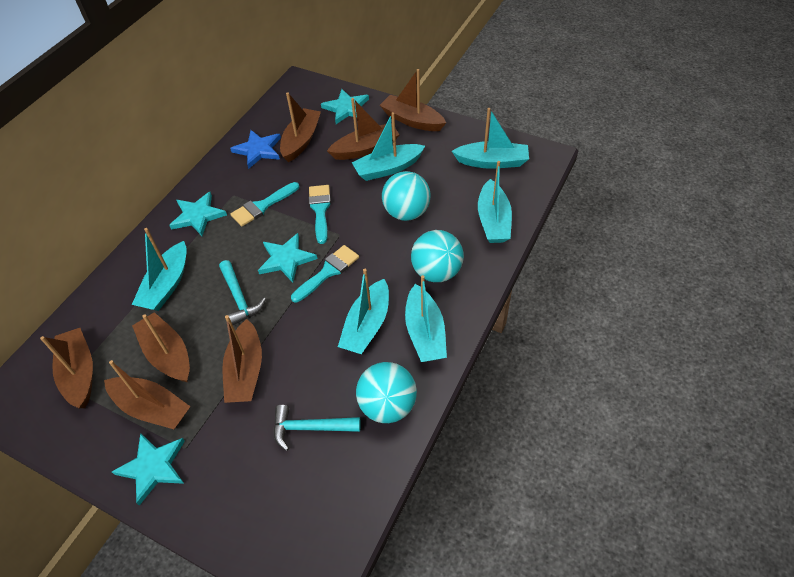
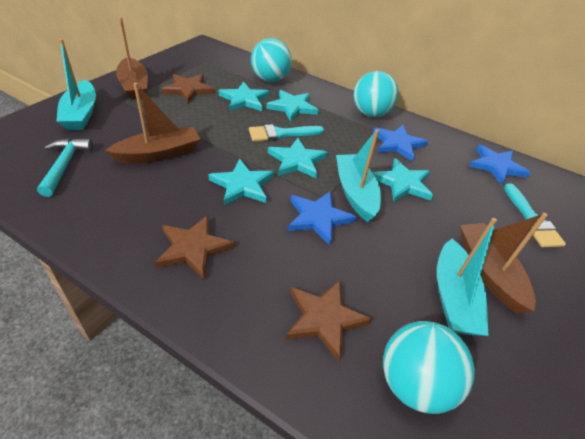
blue star: [230,130,281,169] = 1 -> [288,191,356,245] [373,125,428,162] [469,145,531,185] = 3
brown boat: [40,328,93,408] [104,360,191,429] [132,312,190,383] [222,315,262,403] [280,92,321,162] [327,98,400,160] [380,69,446,131] = 7 -> [105,83,201,164] [116,17,148,100] [460,213,548,313] = 3
brown star: none = 0 -> [155,215,235,279] [161,74,215,103] [286,280,372,362] = 3
turquoise boat: [132,228,187,311] [338,269,389,354] [352,112,425,181] [405,275,447,362] [452,108,529,169] [478,161,512,243] = 6 -> [56,39,96,130] [336,129,381,222] [437,218,497,336] = 3
turquoise brush: [230,182,299,227] [291,245,359,302] [309,185,331,244] = 3 -> [249,124,324,141] [504,183,566,247] = 2
turquoise hammer: [219,260,266,325] [273,405,361,451] = 2 -> [37,138,93,197] = 1
turquoise star: [112,433,185,506] [169,192,227,236] [258,233,317,282] [321,89,369,124] = 4 -> [208,159,274,206] [219,82,269,111] [266,90,318,122] [268,138,328,179] [373,158,433,202] = 5

